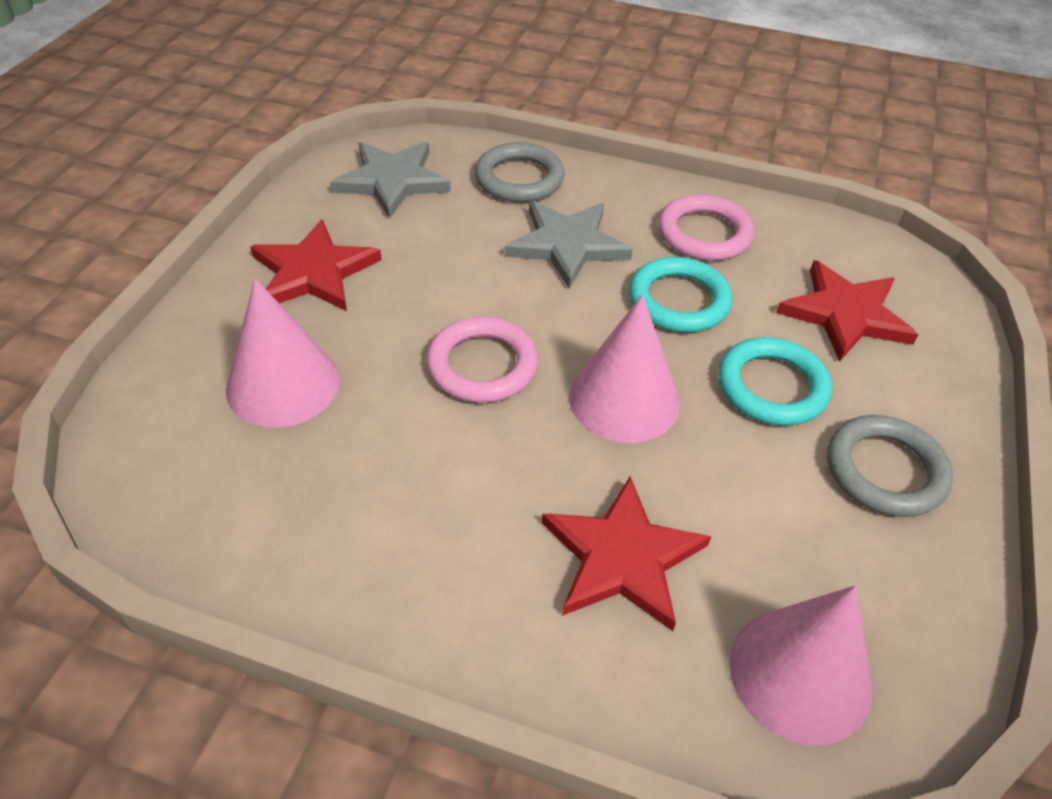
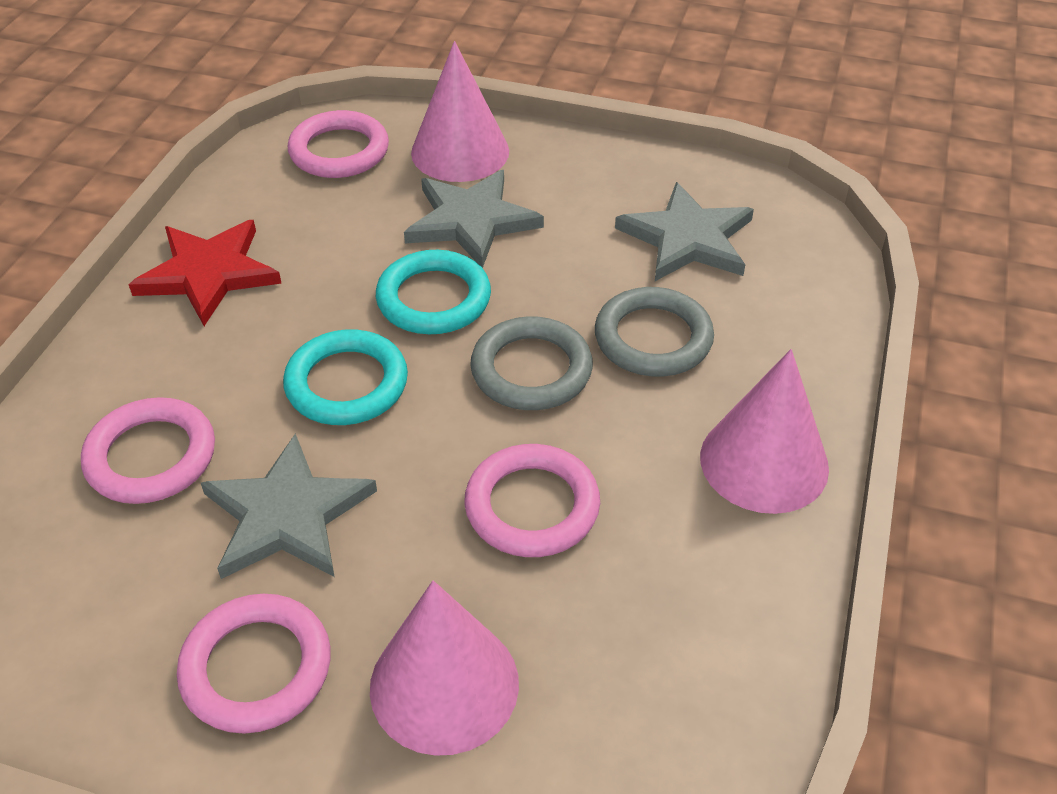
grey star: [330,142,451,219] [505,201,633,289] = 2 -> [201,433,377,579] [404,170,544,268] [615,182,754,281] = 3
pink ring: [426,317,538,403] [659,194,754,261] = 2 -> [81,397,215,504] [177,594,331,734] [288,110,389,178] [464,444,600,557] = 4
red star: [250,219,382,311] [542,477,711,631] [776,260,918,362] = 3 -> [128,220,282,326] = 1

